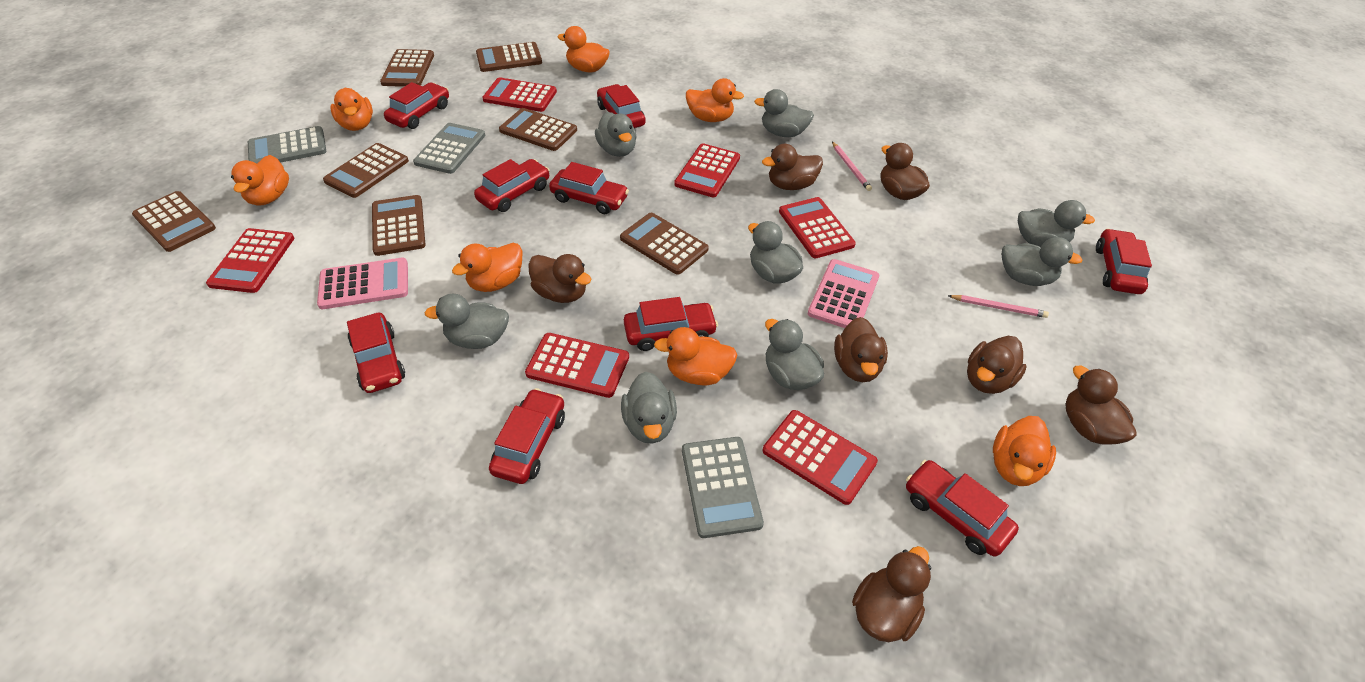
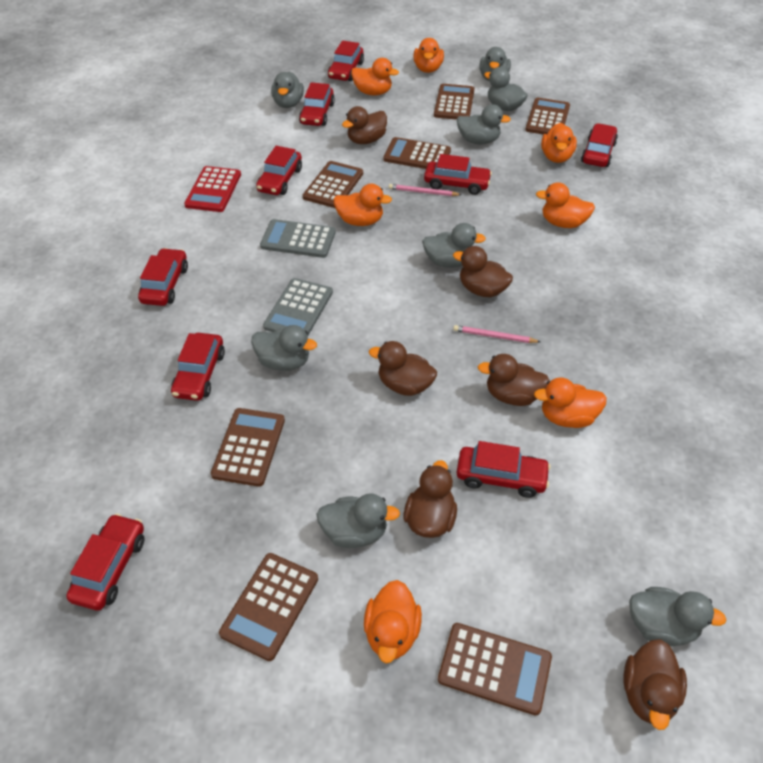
brown duck: [528,254,592,303] [762,144,823,190] [834,317,888,382] [852,546,931,642] [881,143,930,200] [967,336,1027,394] [1065,366,1137,445] = 7 -> [342,106,387,144] [369,341,437,396] [404,460,457,538] [453,246,513,297] [478,354,550,406] [624,639,687,730] = 6
grey calculator: [248,126,326,164] [413,123,485,174] [682,437,764,538] = 3 -> [260,219,336,258] [263,278,333,336] = 2
pink calculator: [317,258,408,309] [808,259,879,328] = 2 -> none = 0
red calculator: [206,228,294,293] [482,77,557,112] [525,333,629,398] [674,143,740,197] [763,410,878,505] [779,197,856,258] = 6 -> [184,166,241,212] = 1

